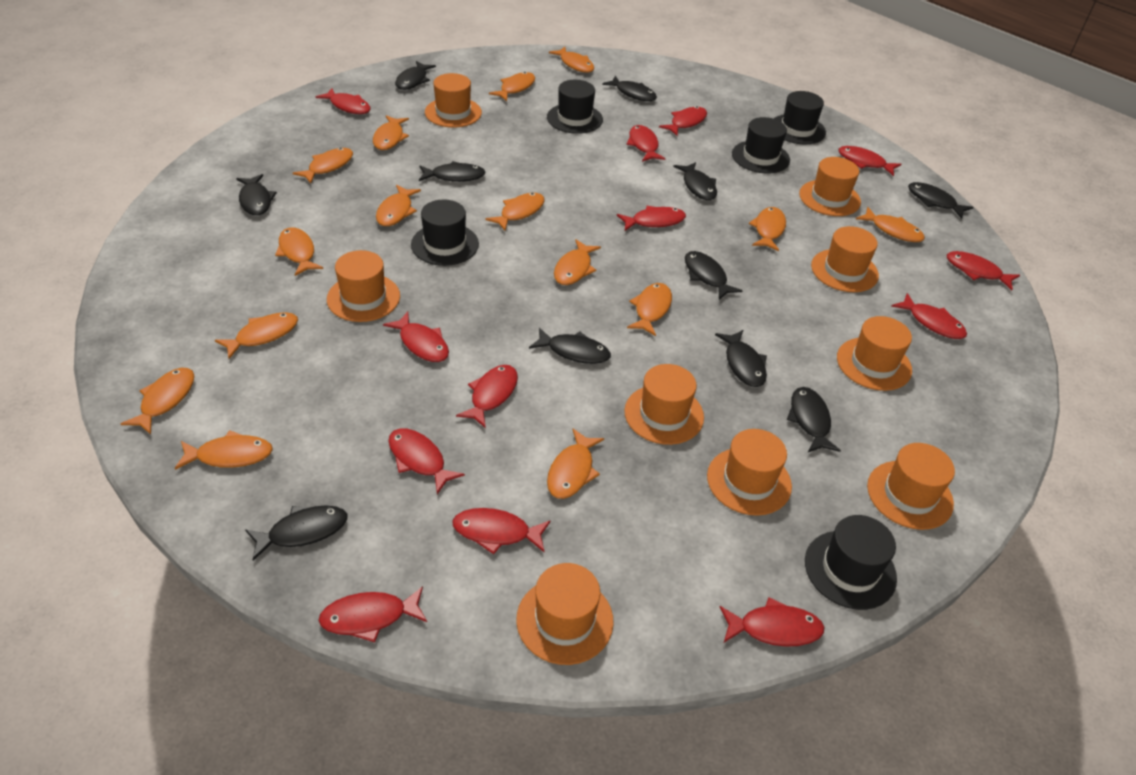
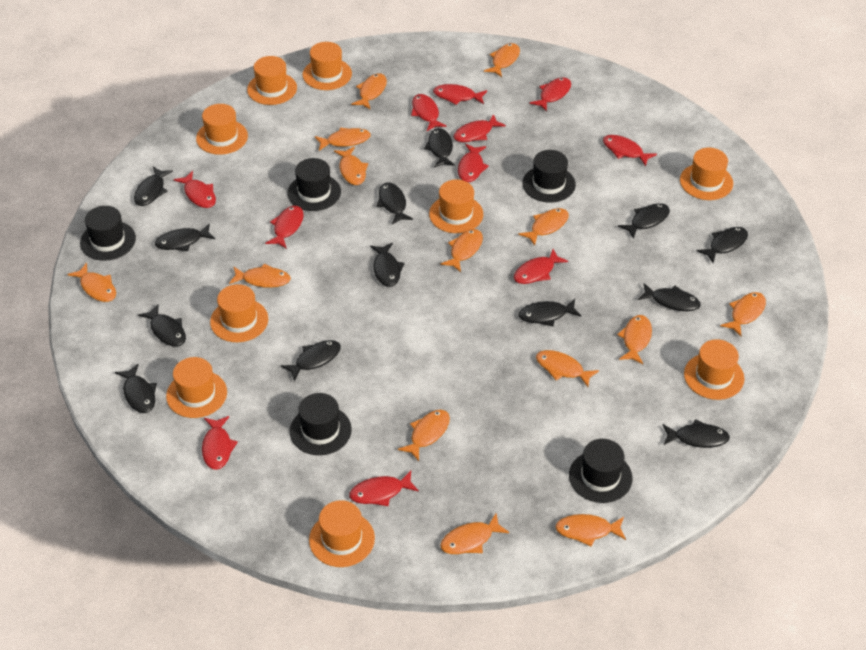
black fish: [236,174,277,215] [245,505,347,561] [395,61,436,90] [419,161,486,182] [529,328,611,364] [602,76,657,101] [673,162,717,200] [685,251,742,300] [715,330,767,387] [787,387,841,452] [908,182,974,219] = 11 -> [115,364,157,413] [134,167,173,206] [138,304,186,347] [155,223,215,251] [280,340,341,381] [370,243,405,287] [377,182,413,224] [424,128,455,167] [518,299,581,326] [618,203,670,239] [638,283,701,311] [663,419,730,448] [697,227,748,263] = 13
orange fish: [121,368,194,434] [175,430,273,470] [215,312,298,359] [275,227,323,276] [293,148,353,184] [373,115,409,150] [376,185,421,226] [485,193,545,231] [489,72,535,101] [547,429,604,499] [549,47,594,73] [554,239,601,285] [627,283,672,336] [749,207,786,251] [856,207,925,242] = 15 -> [68,263,116,302] [229,263,291,288] [315,127,371,151] [334,147,368,185] [351,73,387,110] [398,410,450,461] [440,229,483,272] [440,513,509,554] [484,43,520,77] [518,208,569,246] [536,350,599,387] [555,514,626,547] [617,315,652,364] [720,292,766,336] = 14
red fish: [316,88,371,114] [318,586,427,642] [383,312,449,362] [388,428,465,494] [452,508,551,554] [456,365,518,428] [617,206,686,231] [627,125,666,162] [659,106,707,136] [720,597,825,647] [838,146,901,176] [891,293,967,339] [947,251,1020,290] = 13 -> [174,171,216,208] [202,416,238,470] [265,206,304,249] [349,471,419,506] [411,94,447,131] [433,84,487,105] [454,114,506,142] [458,144,489,182] [514,249,568,284] [529,77,571,112] [603,135,657,167] = 11

